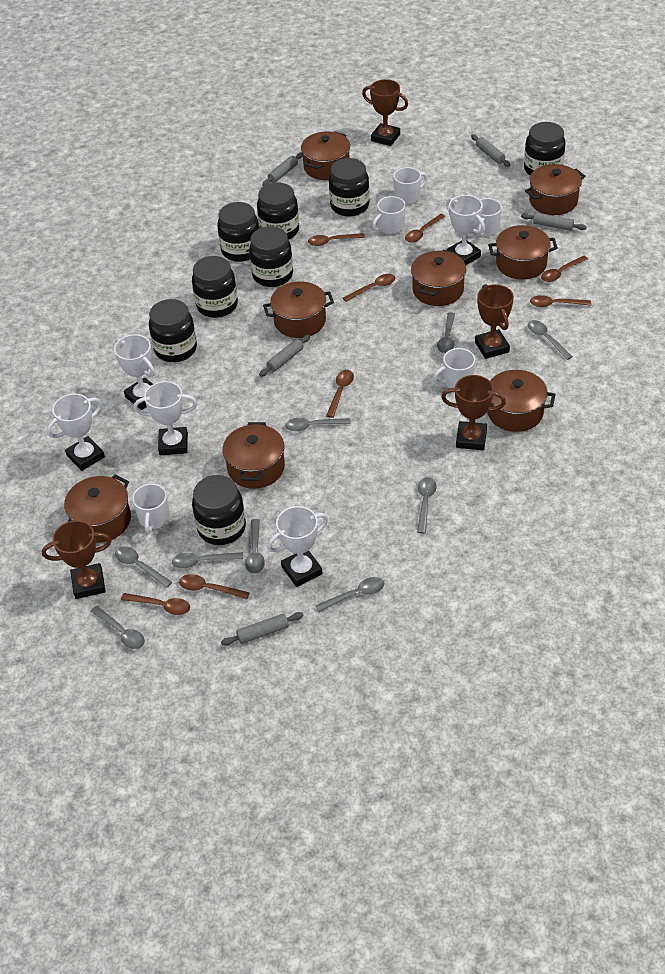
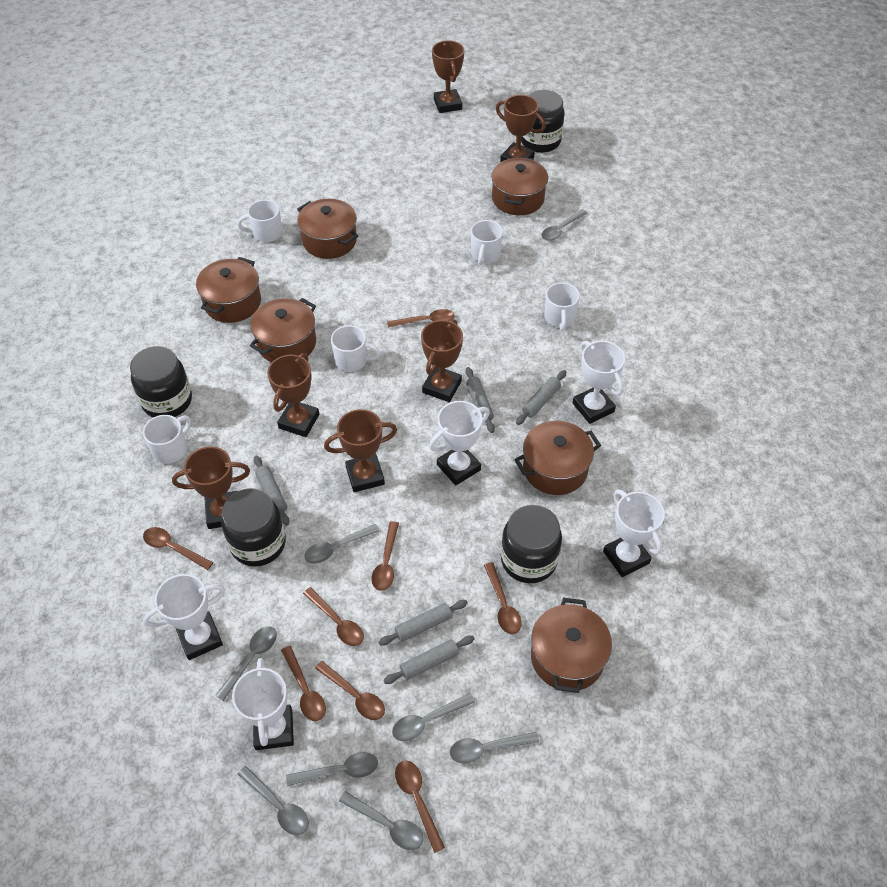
black jar: [149,299,197,362] [192,256,238,318] [192,475,246,545] [217,202,259,262] [249,226,293,287] [257,183,299,240] [329,158,370,216] [524,122,566,176] = 8 -> [130,346,192,418] [222,488,286,567] [501,505,562,583] [521,90,565,153] = 4
brown pot: [64,474,131,543] [222,422,285,489] [263,281,334,338] [301,131,350,180] [411,250,466,306] [487,370,556,432] [488,225,558,280] [525,164,585,215] = 8 -> [196,257,261,323] [250,298,316,362] [297,199,358,259] [491,156,548,215] [514,421,601,495] [531,598,612,693] = 6
brown trophy: [42,520,112,599] [362,79,408,146] [441,375,506,450] [475,284,514,359] = 4 -> [172,446,250,529] [267,353,319,437] [324,409,397,492] [421,319,463,402] [432,41,464,113] [496,95,546,162] = 6
grey spoon: [91,606,145,649] [115,546,172,588] [172,552,243,568] [245,519,265,574] [285,418,351,431] [316,577,384,612] [417,477,437,534] [437,312,455,353] [528,320,573,360] = 9 -> [215,626,277,701] [238,766,309,835] [286,752,378,786] [304,524,379,564] [339,791,423,850] [392,693,475,741] [450,732,539,764] [541,209,587,241] = 8

